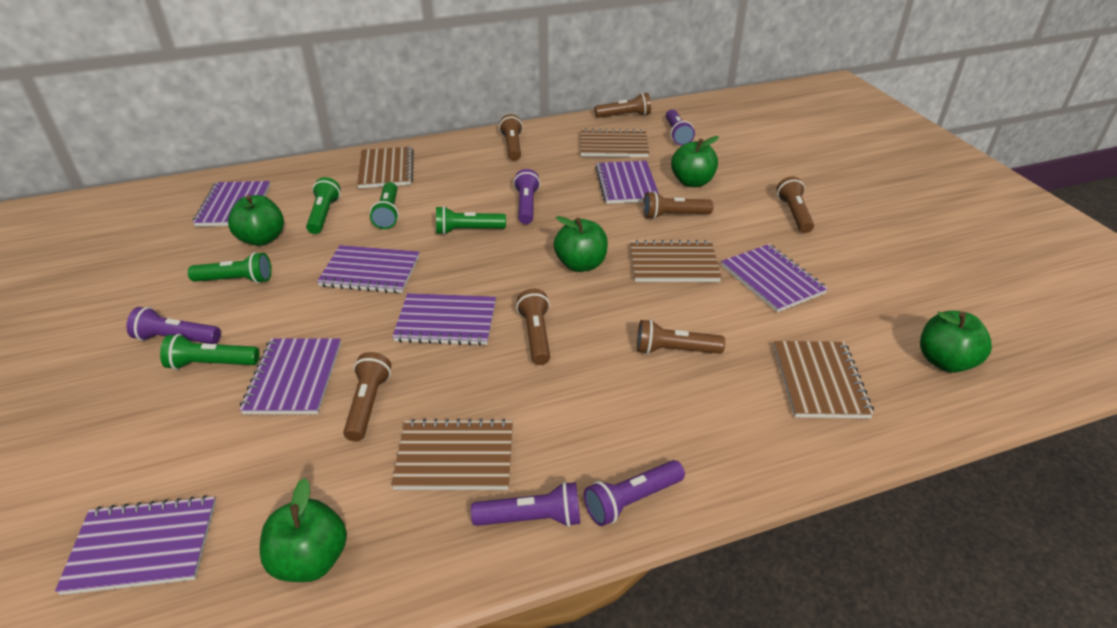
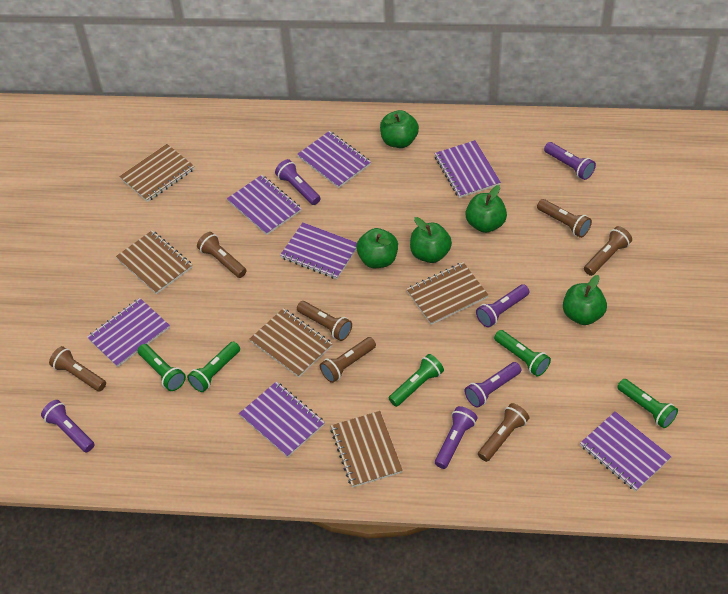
purple flashlight: [126,307,221,344] [471,482,580,527] [513,169,540,224] [584,460,685,526] [666,109,695,146] = 5 -> [41,400,94,452] [275,159,321,205] [435,406,477,469] [464,362,521,408] [476,284,530,328] [544,142,596,180] = 6

